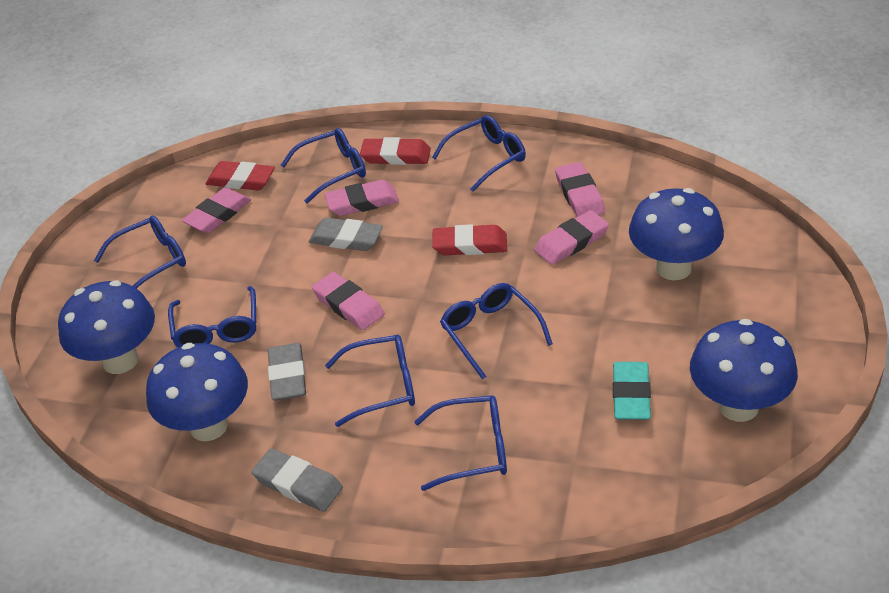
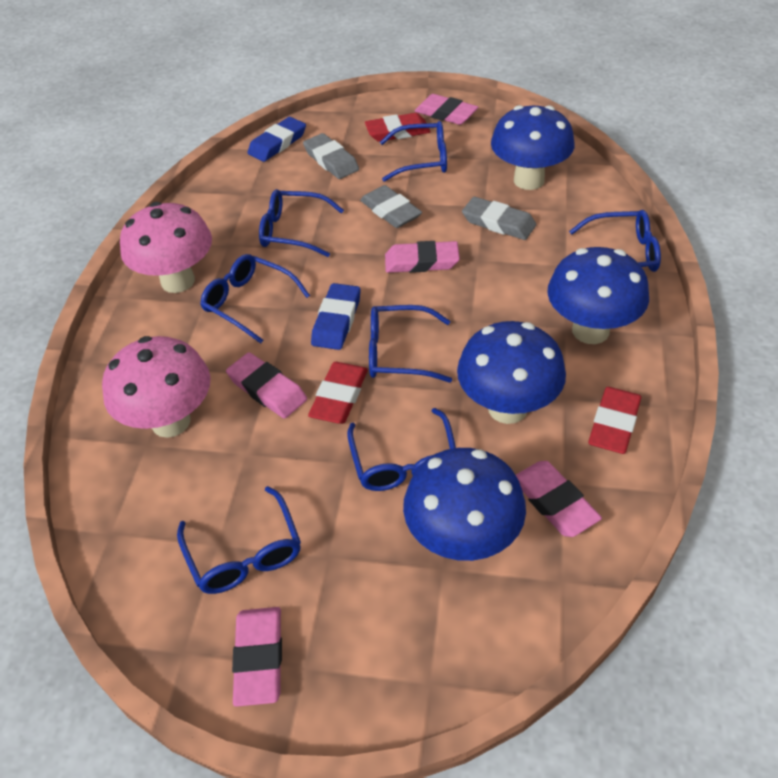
blue eraser: none = 0 -> [247,117,306,162] [311,283,361,350] = 2
pink mushroom: none = 0 -> [102,336,211,438] [120,202,212,293] = 2
turquoise eraser: [613,362,651,420] = 1 -> none = 0

